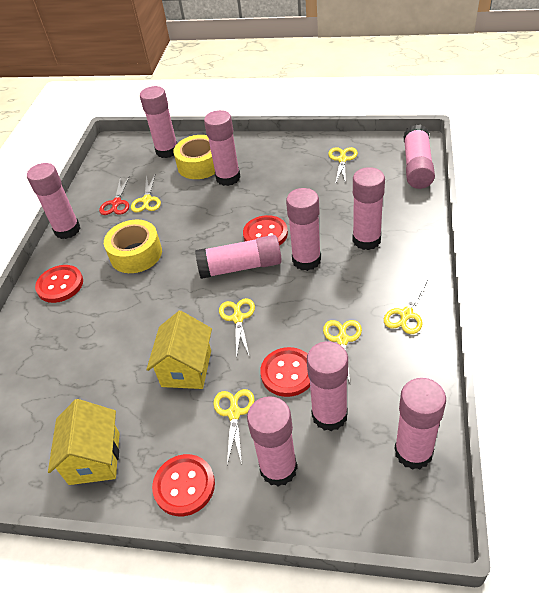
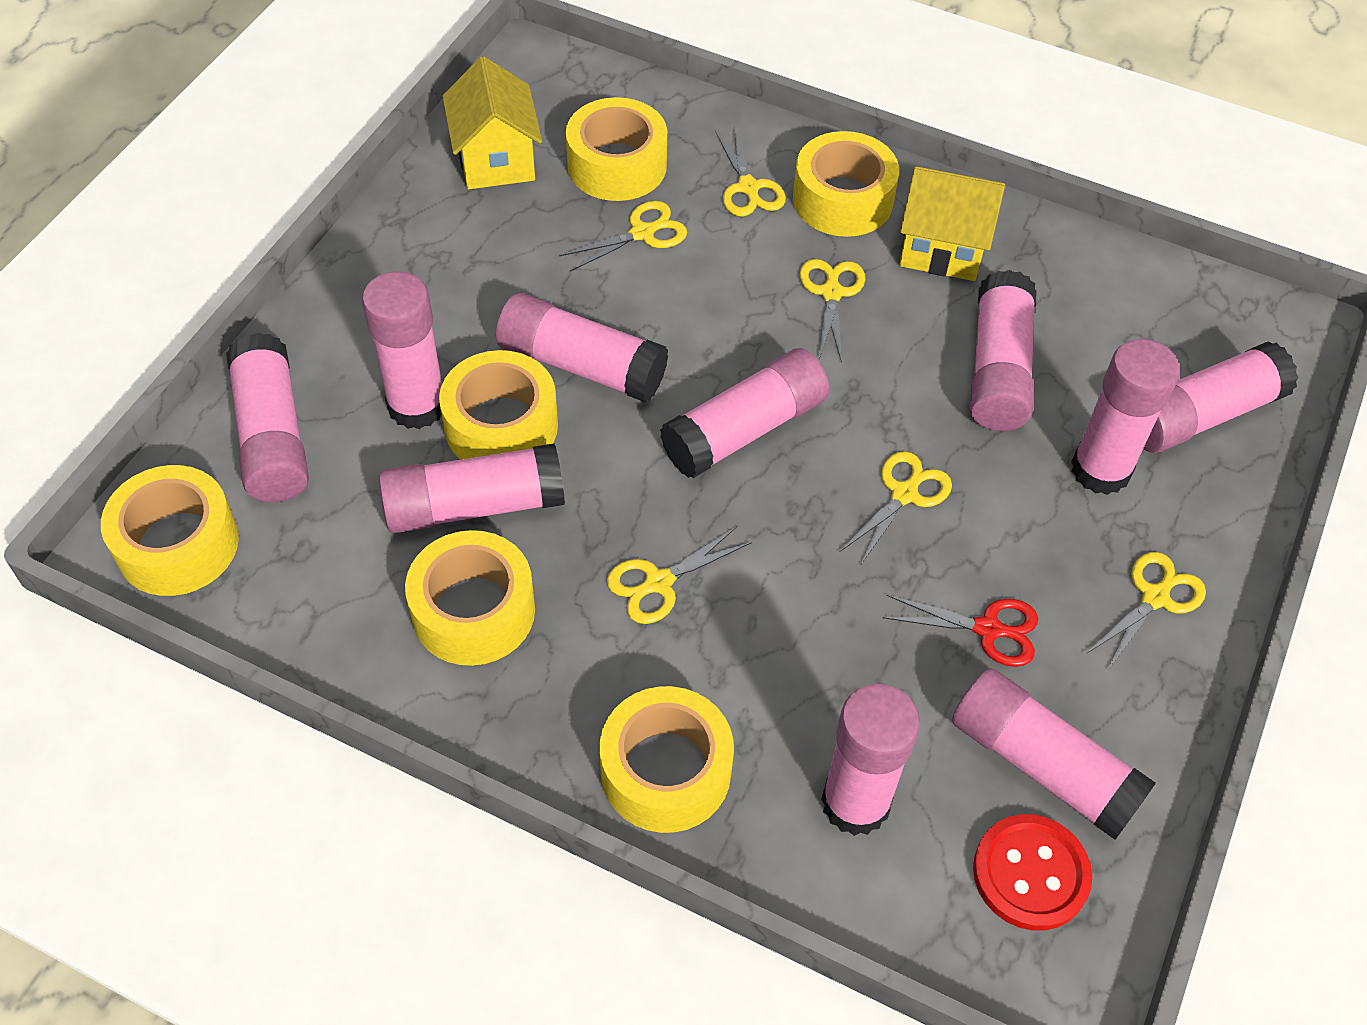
red button: [35,265,83,303] [152,454,215,516] [243,215,288,246] [260,347,310,397] = 4 -> [973,814,1092,931] = 1
yellow tape: [104,219,162,273] [174,135,215,179] = 2 -> [101,465,239,596] [405,530,535,666] [439,350,558,460] [566,97,667,201] [600,686,734,833] [793,131,899,237] = 6

